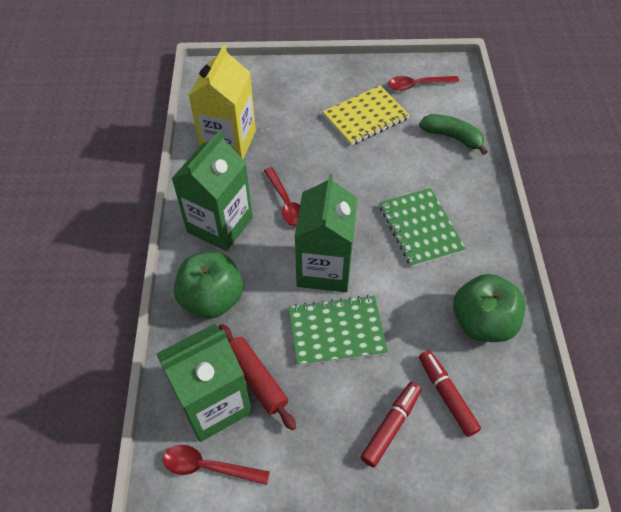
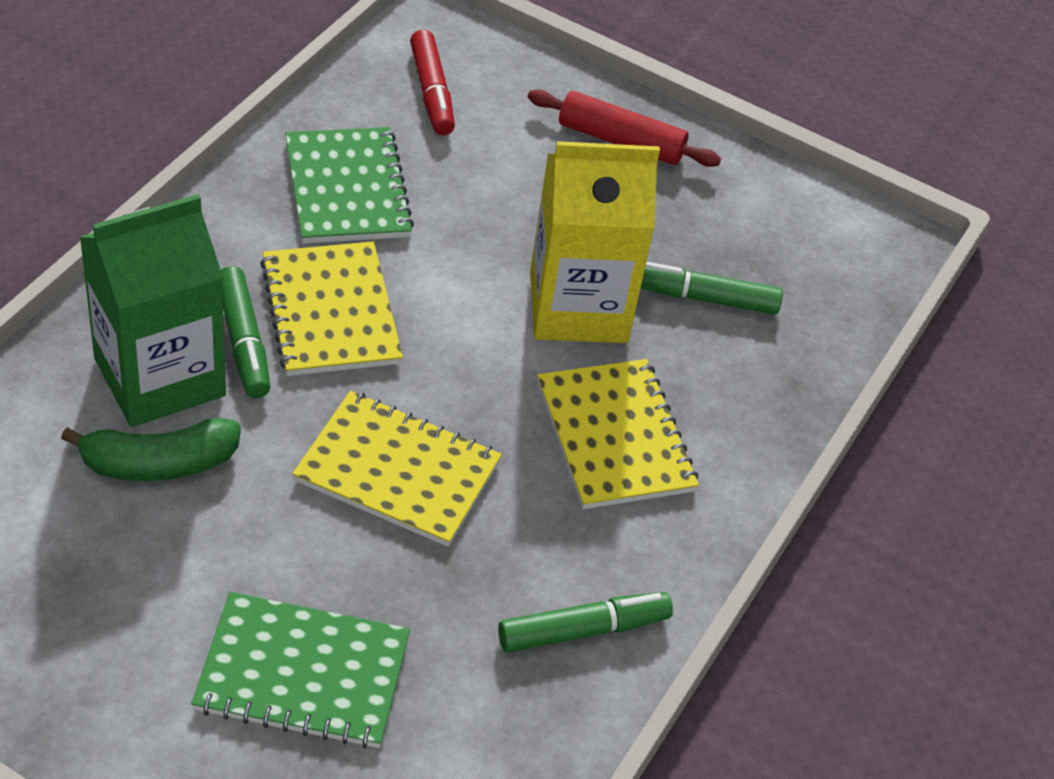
green apple: [174,252,243,319] [453,274,525,342] = 2 -> none = 0
green carton: [156,324,252,442] [171,131,253,251] [295,173,357,292] = 3 -> [80,194,226,427] = 1
green marker: none = 0 -> [221,266,271,398] [498,592,673,652] [641,262,783,315] = 3
red marker: [361,382,421,467] [419,350,481,437] = 2 -> [410,30,455,135] = 1
red spoon: [163,445,270,485] [264,167,300,227] [388,76,459,91] = 3 -> none = 0
yellow notebook: [323,86,410,146] = 1 -> [260,242,403,376] [292,391,502,547] [537,359,699,509] = 3

